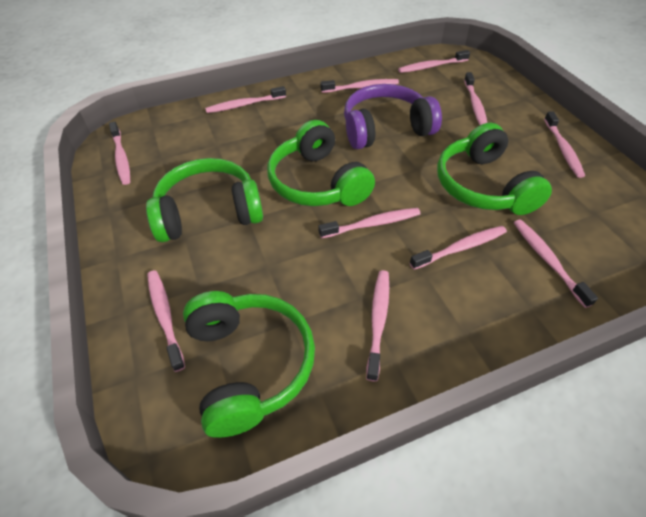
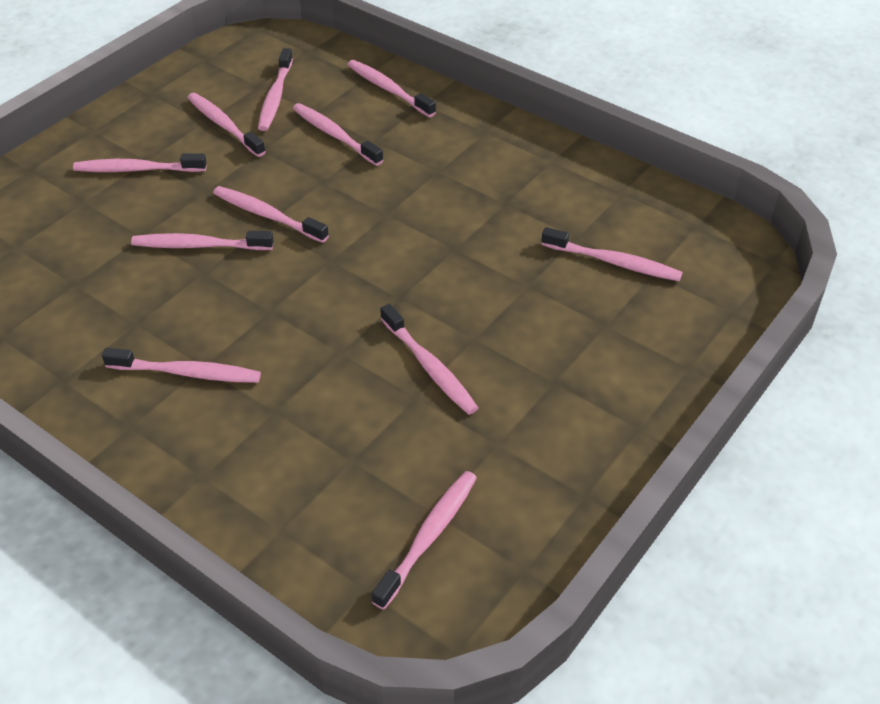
green headphones: [146,158,263,242] [183,291,315,438] [267,120,375,206] [437,123,552,215] = 4 -> none = 0
purple headphones: [344,84,442,149] = 1 -> none = 0

